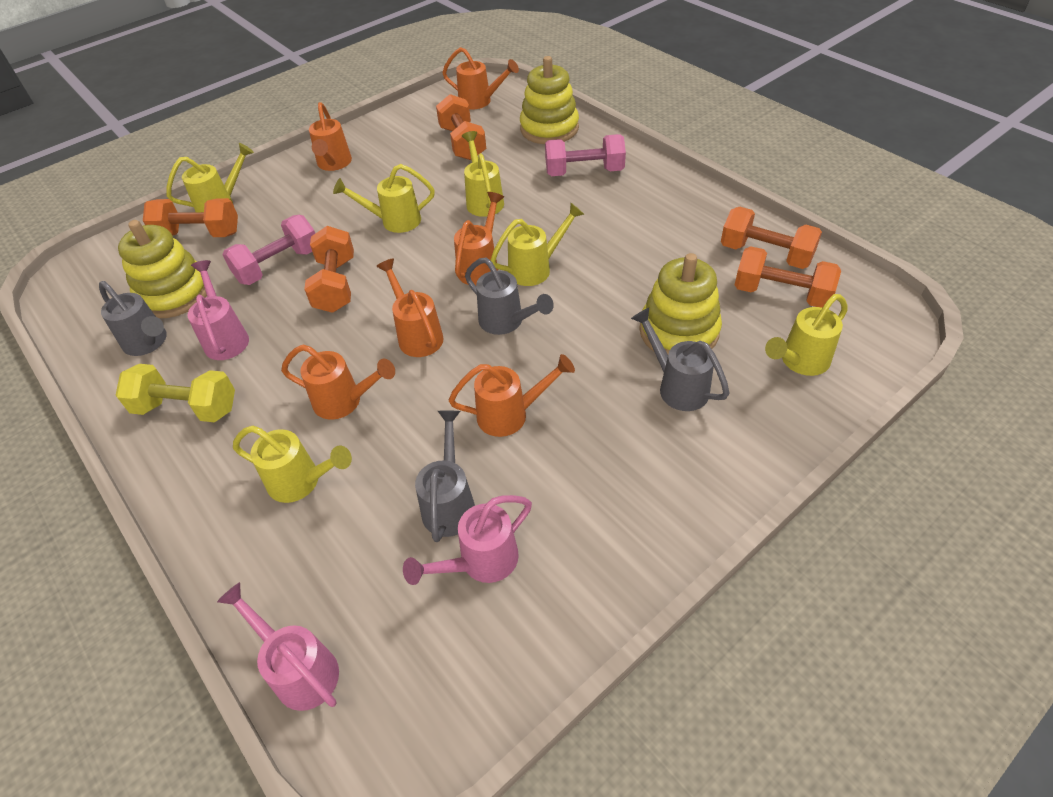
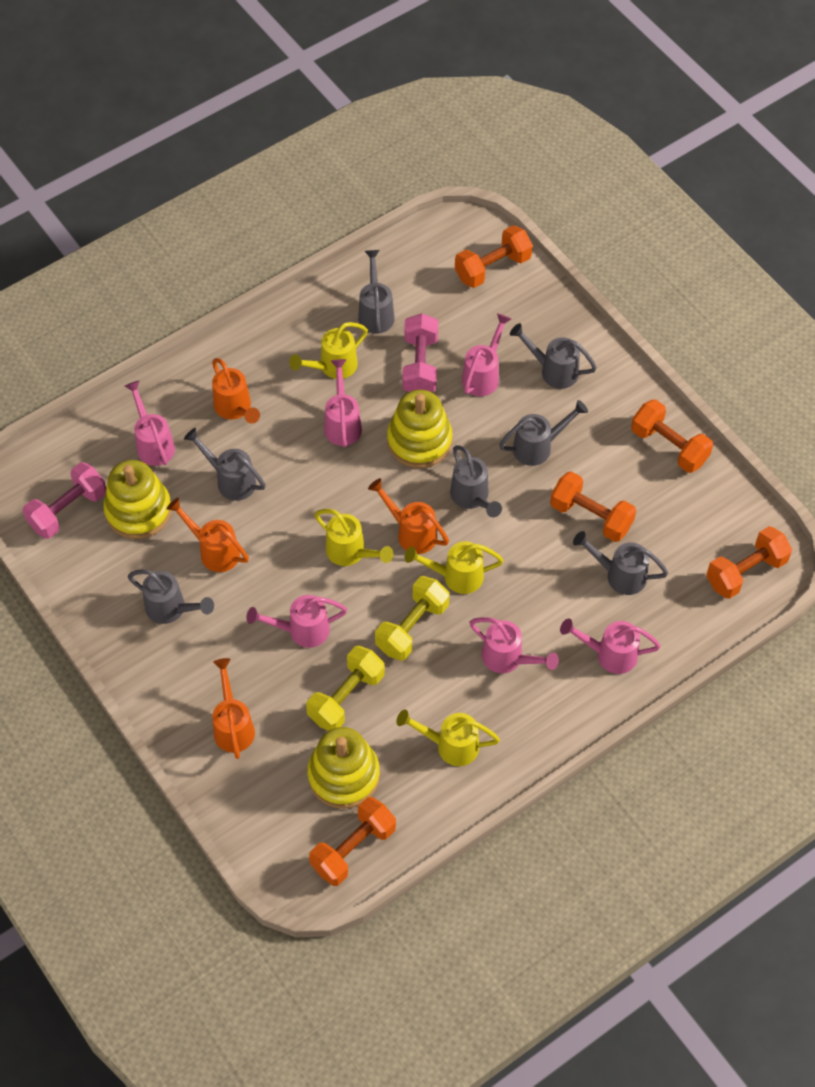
grey watering can: [99,281,167,356] [415,411,475,542] [465,258,554,335] [631,308,729,411] = 4 -> [128,569,214,624] [184,428,266,501] [358,250,395,334] [450,445,502,517] [499,400,588,466] [510,323,597,389] [573,531,668,595] = 7
orange watering can: [281,344,395,420] [309,102,352,171] [376,258,444,357] [442,47,519,109] [449,354,575,437] [454,192,504,286] = 6 -> [166,498,249,572] [212,358,260,424] [212,658,255,759] [368,478,449,554] = 4
pink watering can: [187,260,249,360] [217,582,339,711] [403,495,532,585] = 3 -> [125,381,175,466] [246,595,347,648] [324,359,362,447] [462,313,511,396] [470,617,559,673] [560,618,661,674] = 6
yellow dumbbell: [116,364,235,422] = 1 -> [306,646,385,731] [375,576,450,661] = 2
yellow watering can: [166,143,254,212] [233,426,352,503] [333,164,435,233] [462,131,504,217] [490,203,584,286] [765,294,848,376] = 6 -> [289,322,368,379] [314,509,393,566] [396,709,500,766] [405,541,504,594] = 4

